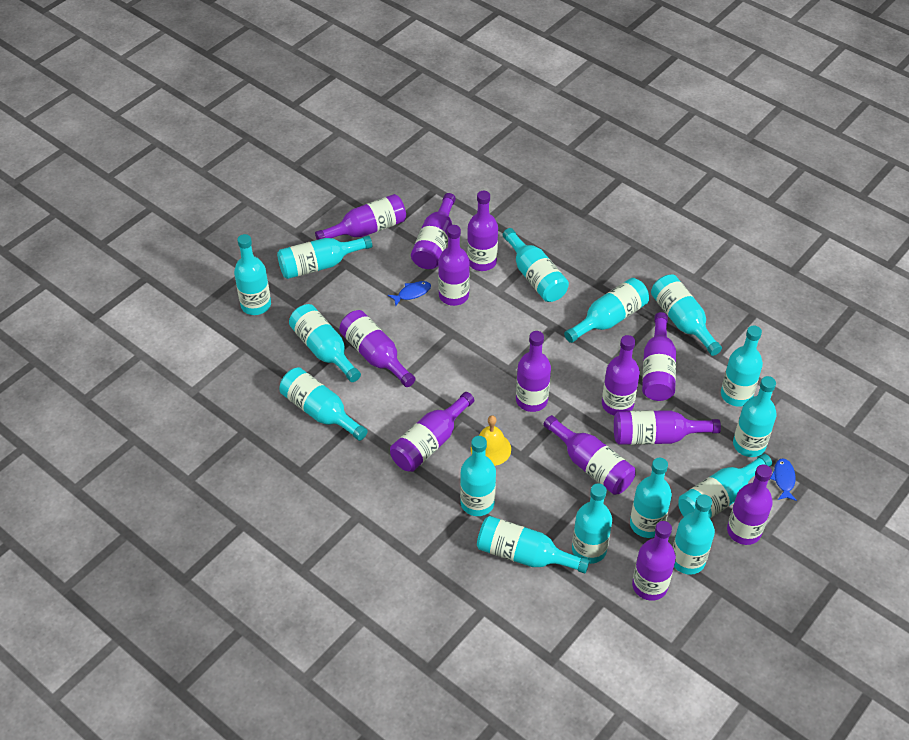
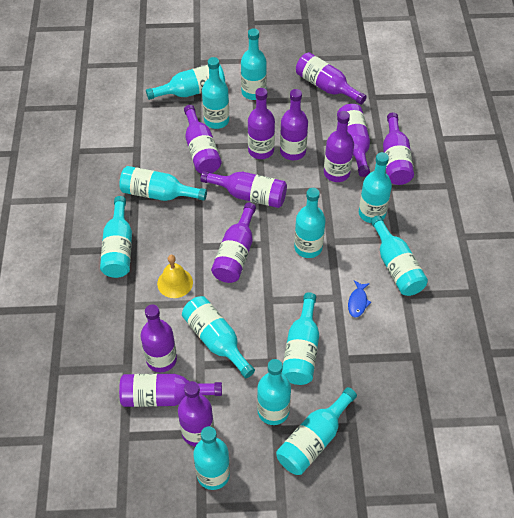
blue fish: [388,281,431,306] [770,458,797,501] = 2 -> [348,280,371,317] = 1
purple bottle: [315,194,406,240] [339,310,415,387] [390,392,474,472] [411,193,456,269] [438,225,470,306] [467,191,498,271] [516,331,551,412] [543,415,636,495] [602,335,640,416] [614,410,721,445] [632,521,676,601] [642,312,676,401] [727,465,773,545] = 13 -> [119,374,222,407] [141,304,177,372] [178,381,214,446] [184,105,221,174] [200,171,287,208] [211,202,256,283] [248,88,275,159] [280,89,308,160] [296,52,367,105] [324,111,354,182] [337,104,370,177] [383,112,414,185] = 12
turquoise bottle: [234,234,271,315] [277,236,372,279] [280,367,368,441] [289,304,361,382] [460,436,496,516] [477,516,590,574] [503,228,569,302] [564,278,649,343] [572,483,612,564] [630,458,672,538] [651,275,722,356] [673,495,715,575] [678,454,772,519] [721,326,763,407] [733,376,777,457] = 15 -> [100,196,132,278] [119,166,207,201] [146,64,225,100] [182,296,255,378] [193,426,230,490] [202,57,229,129] [241,28,267,100] [257,359,291,425] [276,387,357,475] [281,292,319,385] [294,188,326,258] [359,152,392,223] [371,215,428,296] = 13

